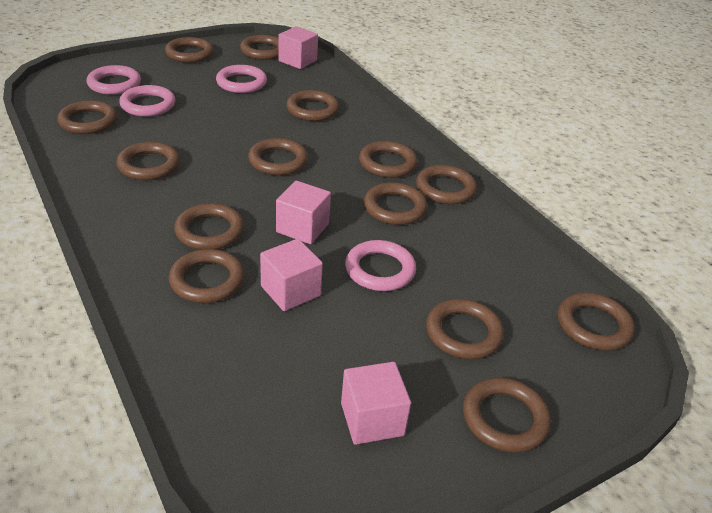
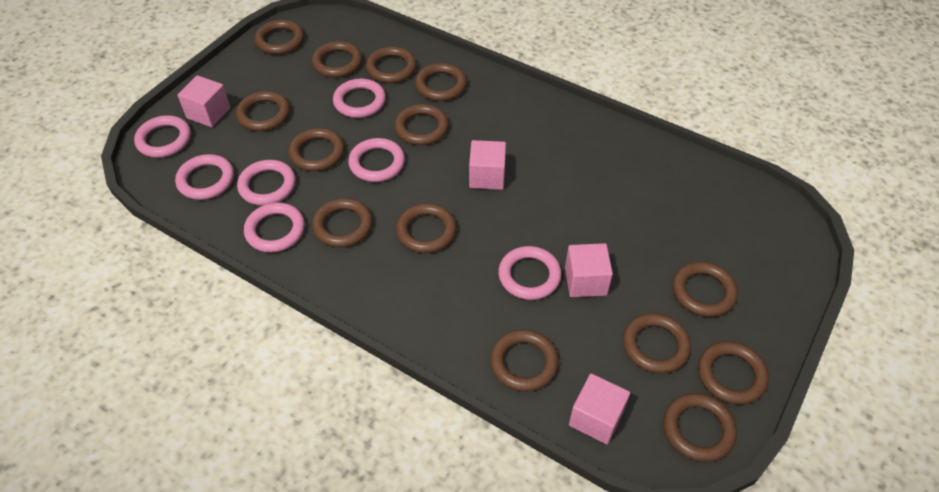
pink ring: [86,65,141,95] [119,85,175,117] [216,65,267,93] [345,240,416,291] = 4 -> [134,115,191,158] [175,154,234,200] [237,160,296,206] [244,203,305,252] [333,79,386,118] [348,138,405,182] [498,246,562,300] = 7

